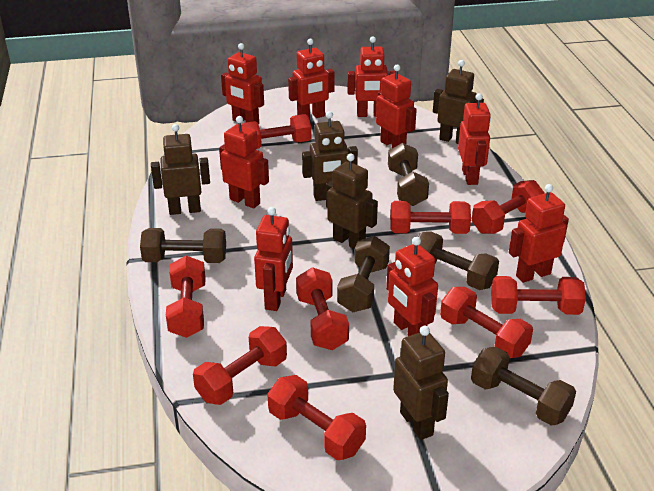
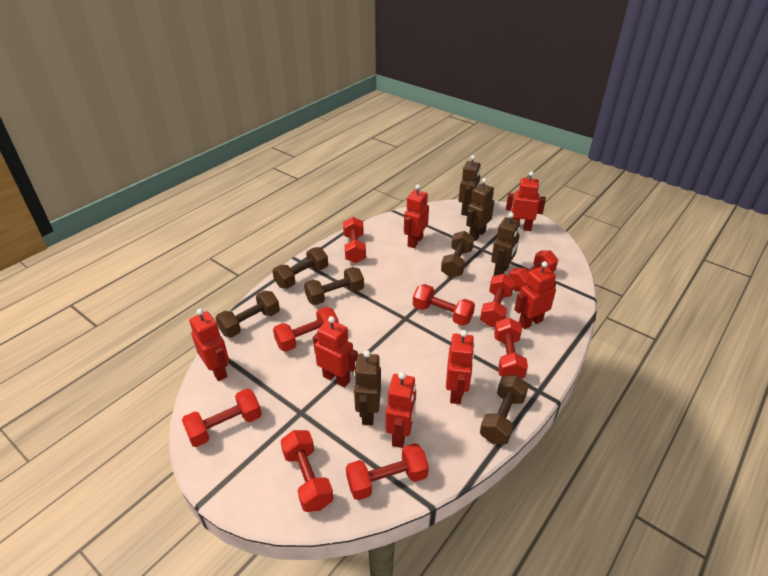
brown robot: [151,124,210,215] [302,111,358,201] [326,153,378,249] [393,326,449,440] [433,60,484,144] = 5 -> [354,350,381,425] [459,155,481,216] [466,178,494,241] [491,212,520,276] = 4
red robot: [219,116,269,209] [221,43,264,124] [254,207,293,311] [288,39,335,120] [347,36,396,117] [376,65,417,148] [386,237,438,336] [458,93,491,185] [509,184,569,283] = 9 -> [189,309,229,381] [313,316,358,387] [386,372,416,448] [404,185,429,248] [446,330,475,404] [506,171,546,231] [514,261,556,329] = 7

